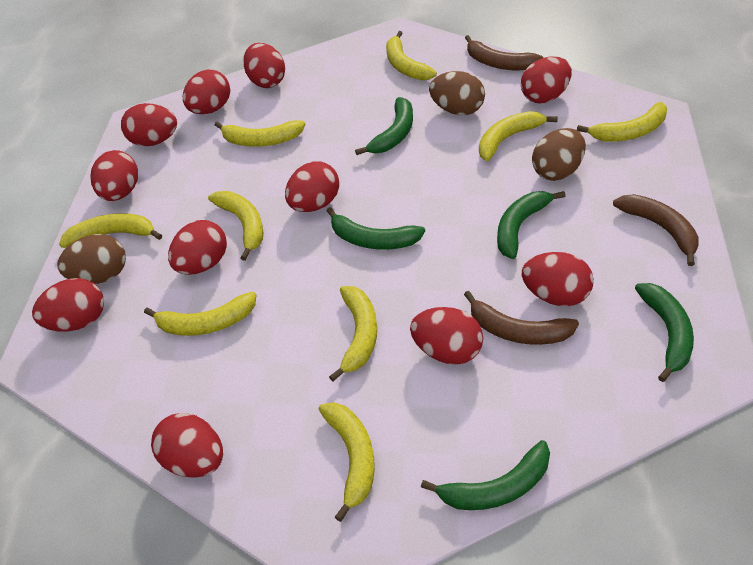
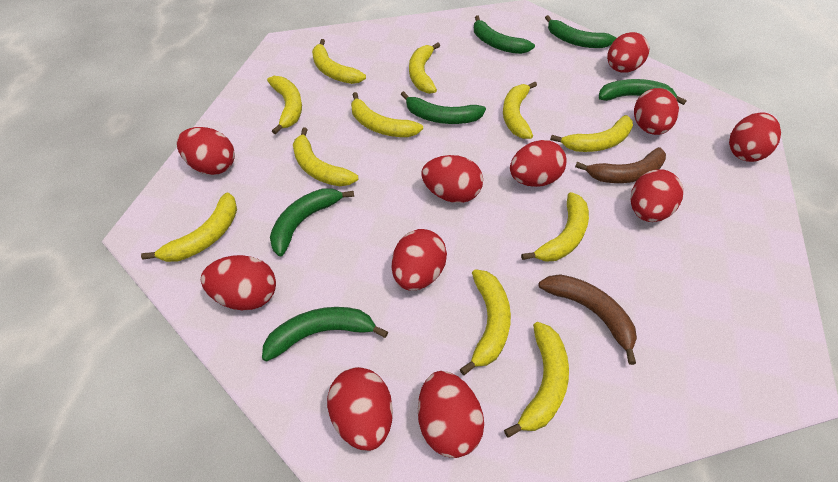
brown banana: [464,291,579,345] [465,35,543,70] [613,194,699,266] = 3 -> [539,274,637,365] [575,147,666,183] = 2
brown egg: [57,234,126,284] [429,71,485,115] [532,128,586,181] = 3 -> none = 0
green banana: [326,207,425,250] [355,97,413,155] [421,440,550,510] [497,191,566,259] [635,283,694,382] = 5 -> [262,307,388,362] [270,189,354,256] [401,91,486,124] [474,15,535,54] [545,15,617,48] [599,79,687,105] = 6
yellow banana: [59,213,162,248] [144,292,256,336] [208,191,263,261] [215,120,305,147] [319,402,375,522] [329,286,377,381] [386,31,437,80] [479,111,558,161] [577,102,667,142] = 9 -> [141,192,237,262] [267,76,302,135] [293,127,358,186] [312,39,366,84] [351,92,423,137] [409,43,440,94] [460,269,511,375] [503,82,537,139] [504,322,569,438] [521,192,589,262] [550,115,633,152] = 11

